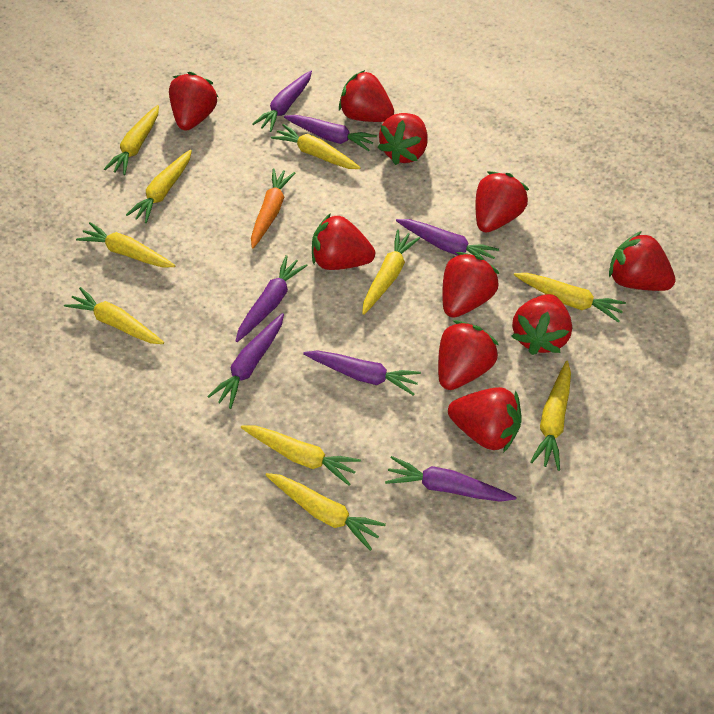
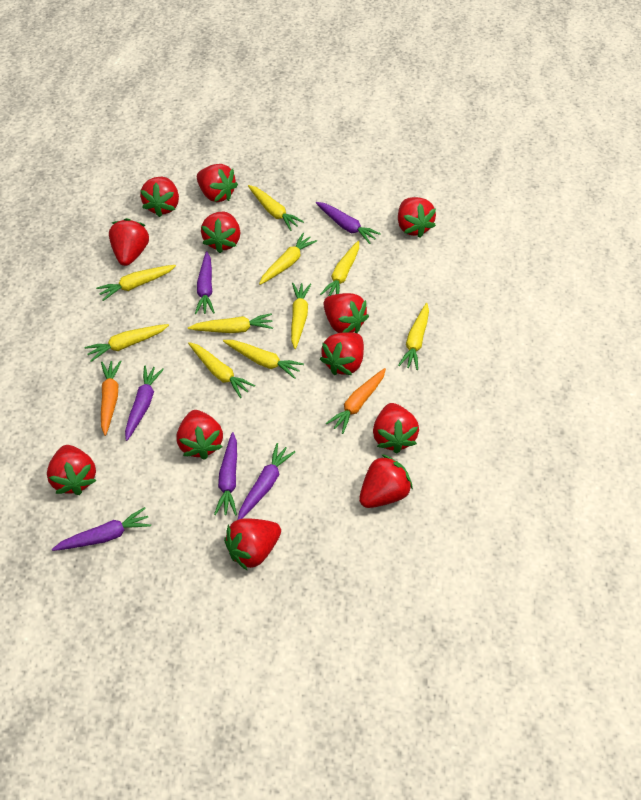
orange carrot: [251,168,295,249] = 1 -> [101,360,121,436] [326,368,386,434] = 2
purple carrot: [207,313,284,409] [236,255,308,342] [252,71,312,132] [284,115,377,151] [303,350,421,396] [385,456,516,502] [396,219,499,262] = 7 -> [52,507,151,551] [125,365,164,441] [195,251,215,314] [214,432,237,515] [238,443,295,520] [316,202,381,244] = 6
red strawberry: [169,72,218,131] [312,213,375,270] [339,70,394,122] [378,113,428,165] [438,320,499,390] [442,252,500,318] [448,387,521,453] [475,171,529,232] [511,294,572,355] [609,231,676,291] = 10 -> [47,445,97,495] [109,218,149,266] [140,177,179,217] [176,410,223,460] [197,164,238,202] [201,212,240,253] [224,518,281,571] [320,332,364,375] [323,293,369,333] [359,454,413,508] [373,403,419,454] [398,197,436,238] = 12

